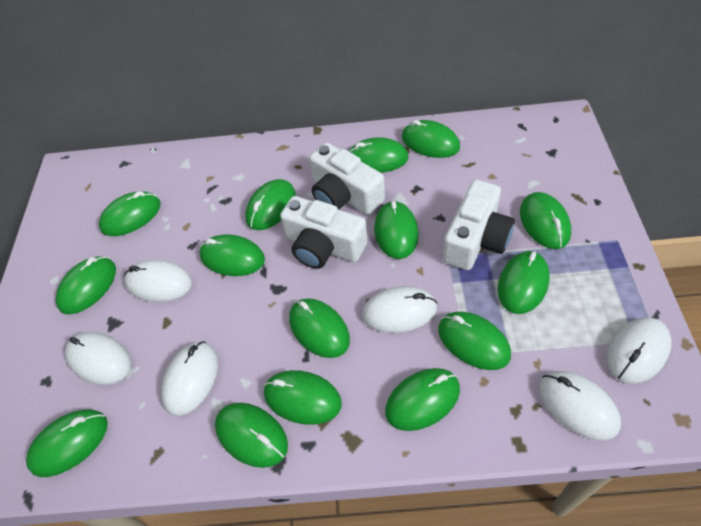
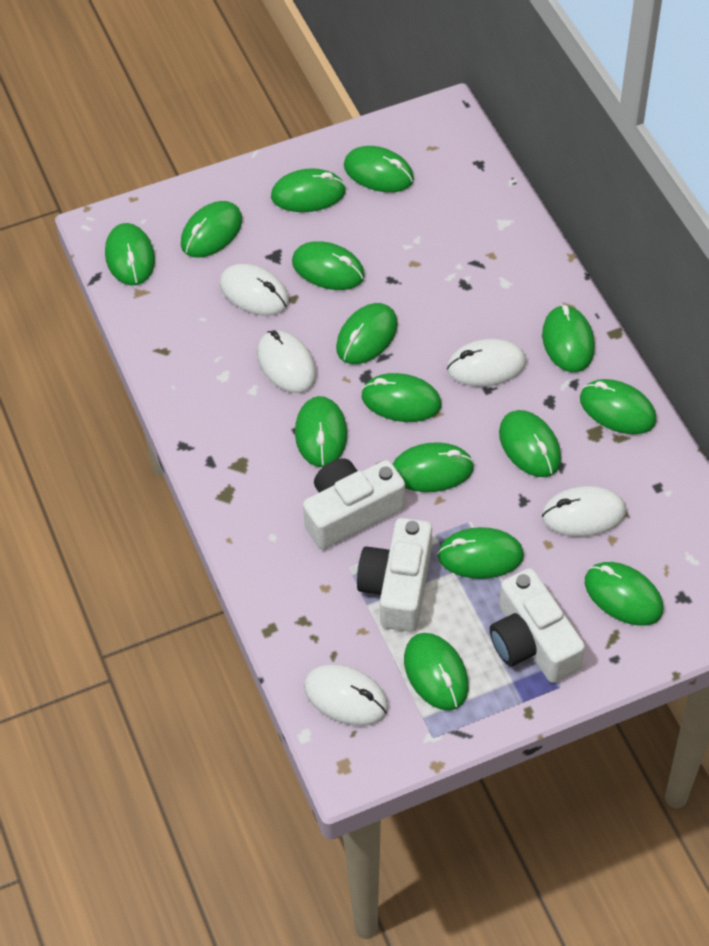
white mouse: [65,332,131,385] [124,260,192,302] [161,341,218,416] [362,286,437,333] [539,371,621,441] [607,317,671,384] = 6 -> [220,263,289,316] [257,330,317,393] [304,664,388,726] [447,339,526,387] [542,486,626,537] = 5

